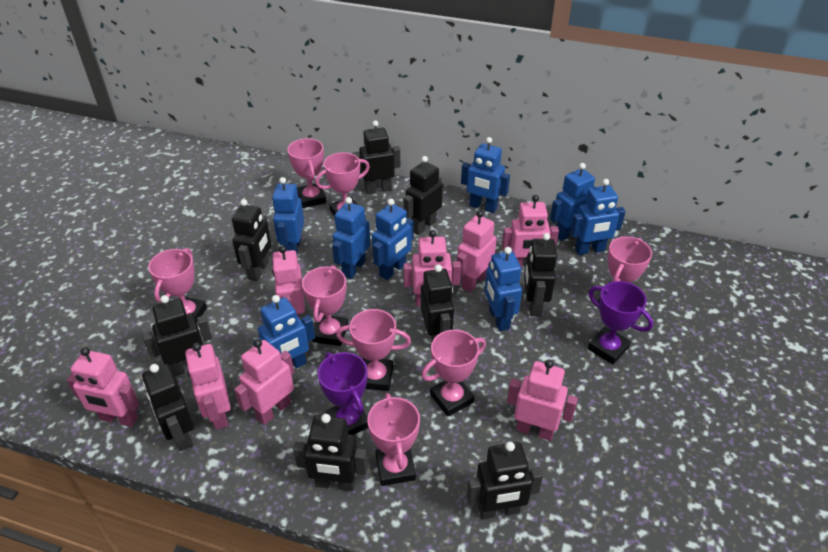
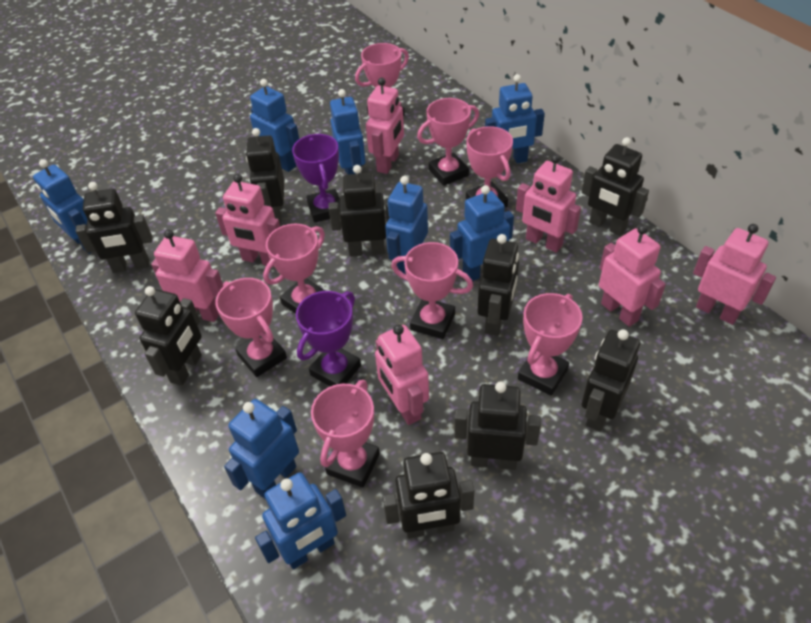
pink robot: [67,347,139,427] [185,343,231,430] [234,339,294,425] [272,245,305,320] [403,230,461,306] [457,210,497,293] [502,195,559,270] [507,359,578,441] = 8 -> [151,230,223,322] [215,174,280,267] [366,78,404,174] [375,324,429,425] [516,154,581,253] [599,225,666,327] [693,224,776,325] = 7

